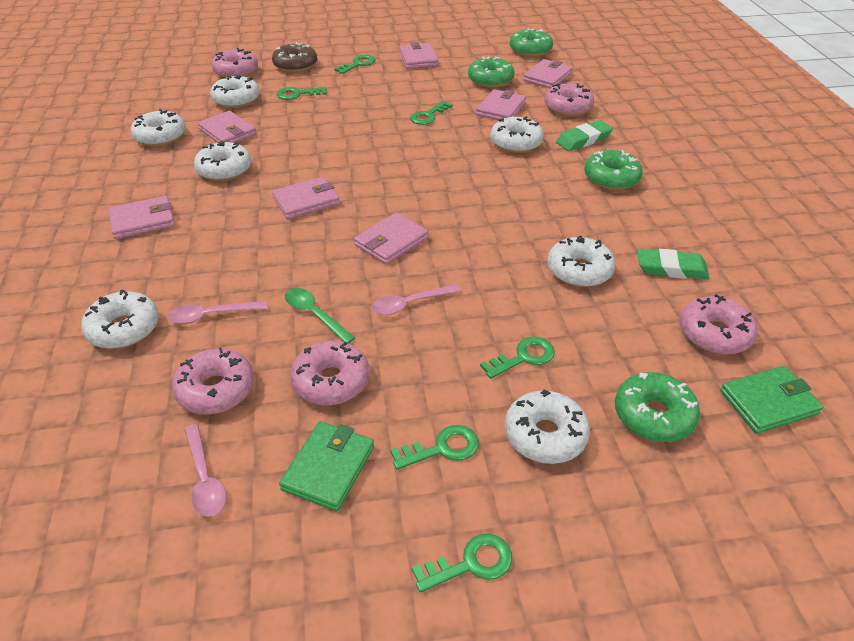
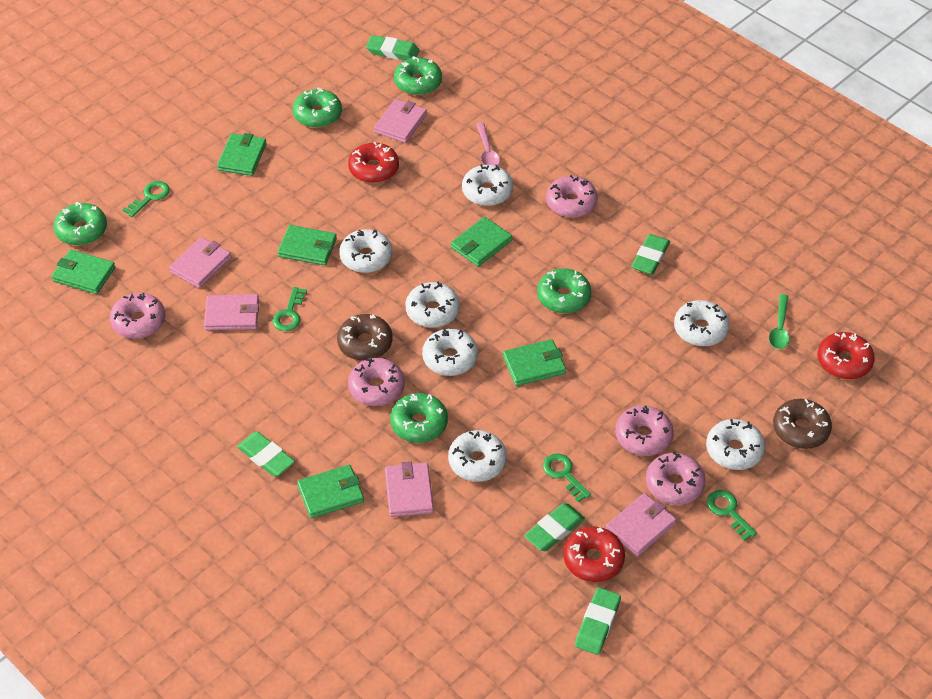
brown donut: [272,42,317,73] = 1 -> [337,314,393,361] [773,399,832,449] = 2
green donut: [468,56,514,88] [510,28,553,57] [584,150,643,190] [615,372,700,442] = 4 -> [54,202,107,245] [293,87,342,128] [390,393,448,443] [394,57,442,95] [537,268,591,313] = 5
green eraser: [556,120,613,151] [637,248,710,279] = 2 -> [237,432,295,477] [366,35,420,60] [524,503,585,551] [575,587,621,655] [631,234,670,275] = 5
green key: [277,87,327,100] [335,54,375,74] [390,425,479,470] [410,101,453,125] [412,534,512,593] [480,337,555,379] = 6 -> [123,181,170,217] [272,287,307,331] [543,453,591,502] [707,490,757,541] = 4
green wallet: [279,421,374,511] [720,366,823,434] = 2 -> [51,250,115,294] [217,133,267,176] [278,225,337,266] [297,465,364,518] [451,217,512,267] [503,339,566,386] = 6
pink spoon: [167,301,267,324] [185,424,227,517] [371,284,462,315] = 3 -> [476,122,500,166] = 1
pink wallet: [108,196,175,239] [198,111,256,143] [272,177,340,219] [354,213,428,265] [399,42,439,69] [476,89,526,120] [523,59,573,88] = 7 -> [169,237,231,288] [204,294,259,330] [374,99,427,143] [385,461,434,517] [606,493,677,556] = 5
red donut: none = 0 -> [348,142,399,183] [563,526,625,582] [818,332,875,379] = 3

